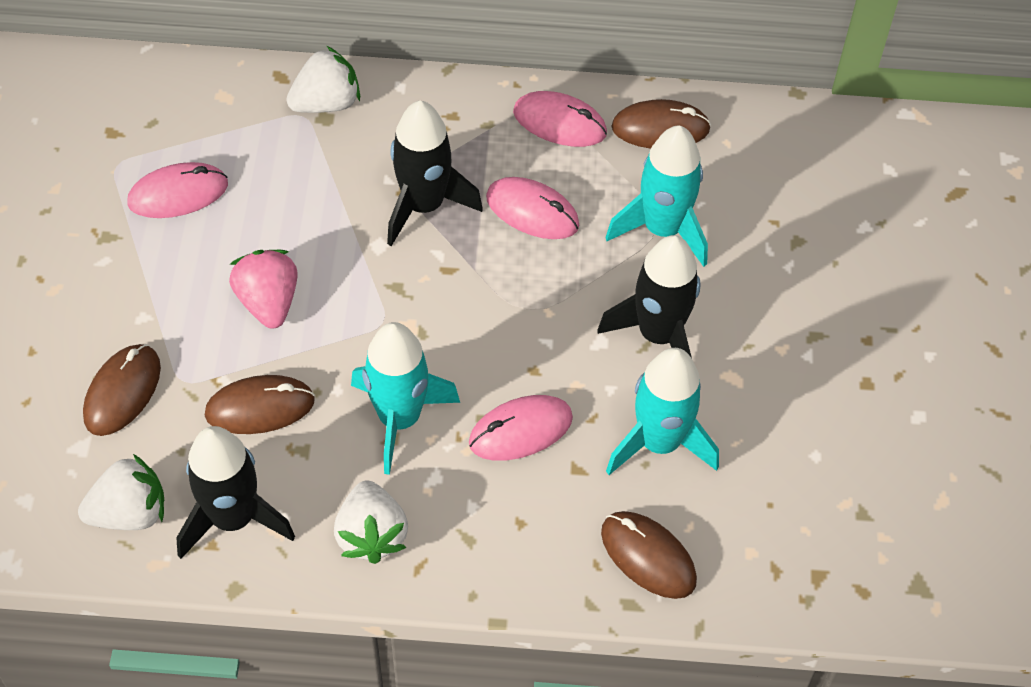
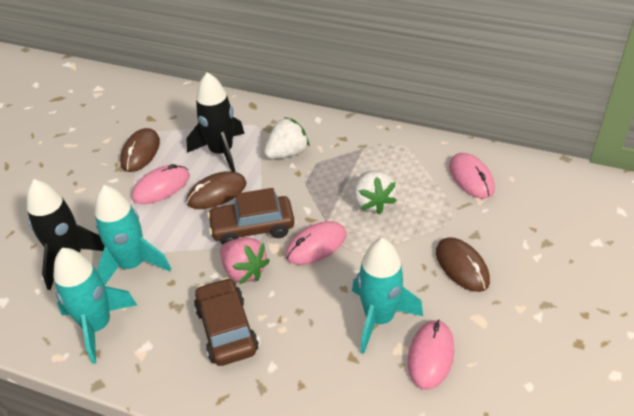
black rocket: [176,426,295,559] [387,101,483,246] [597,235,700,358] = 3 -> [27,179,105,290] [186,72,245,172] = 2
brown car: none = 0 -> [194,278,259,366] [207,188,294,245] = 2
brown mouse: [83,344,161,436] [205,375,315,434] [601,511,697,599] [611,99,711,149] = 4 -> [120,128,160,172] [186,171,247,209] [436,237,490,292] = 3
white strawberry: [78,454,164,530] [286,46,360,113] [334,481,408,564] = 3 -> [264,117,310,159] [354,170,397,214] = 2

